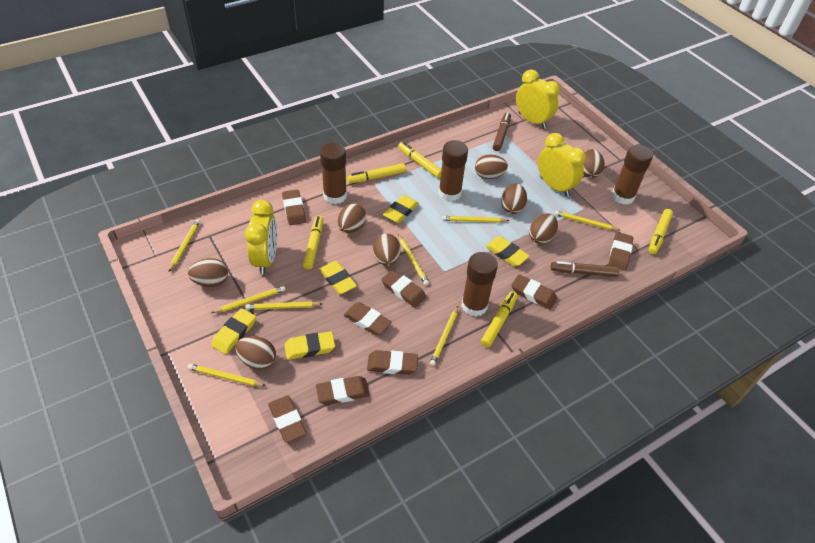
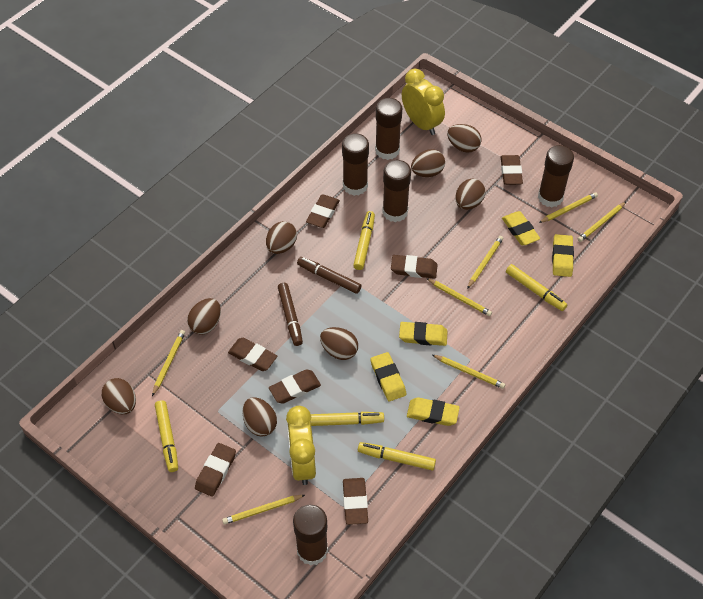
brown eraser: [268,395,306,443] [282,189,306,225] [316,376,370,405] [344,302,392,335] [367,350,418,375] [381,269,426,308] [511,274,557,310] [608,232,633,271] = 8 -> [195,443,236,497] [228,338,277,371] [269,370,321,404] [306,194,340,228] [343,478,368,525] [391,255,438,279] [501,155,523,185] = 7
brown glue stick: [320,142,347,204] [438,140,468,201] [461,252,498,316] [612,145,653,205] = 4 -> [293,505,328,566] [342,133,369,196] [375,98,402,160] [382,160,411,222] [538,145,574,207] = 5
yellow clock: [245,200,277,275] [516,69,560,129] [538,133,586,197] = 3 -> [286,406,316,485] [402,69,445,135] = 2
yellow pencil: [169,219,200,272] [188,364,266,387] [212,286,285,313] [245,302,322,310] [398,234,429,285] [430,306,458,366] [442,216,509,223] [554,211,620,231] = 8 -> [152,330,185,396] [222,495,305,525] [426,278,492,316] [433,355,505,389] [467,236,503,289] [539,192,598,223] [578,202,626,242] = 7

